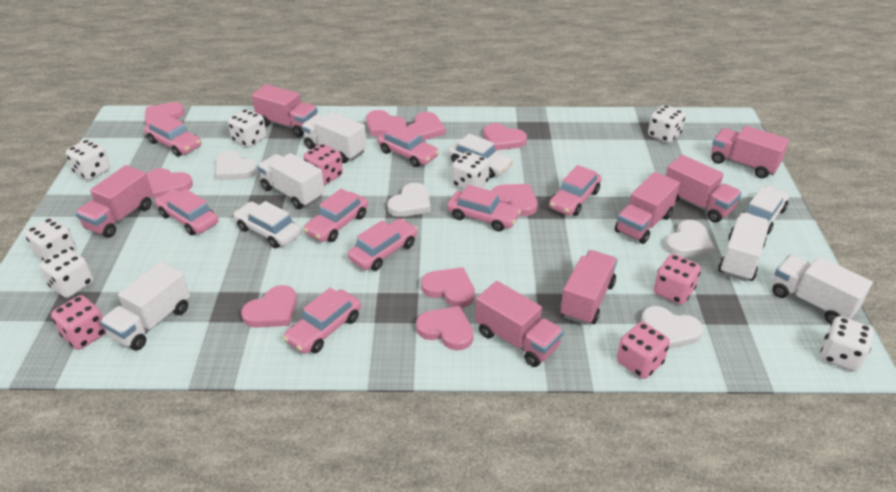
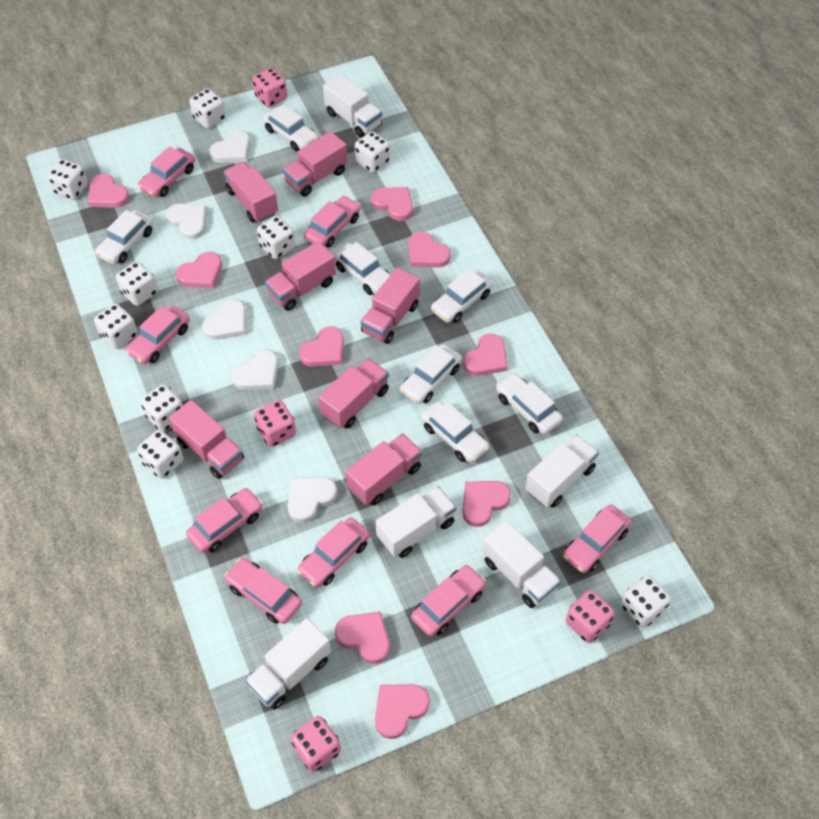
white car: [233,201,301,248] [448,133,513,178] [743,185,789,235] = 3 -> [95,210,153,264] [262,104,318,151] [334,242,391,295] [400,344,462,404] [421,401,490,463] [431,269,493,323] [496,373,563,435] = 7
white dice: [25,217,76,260] [40,248,93,298] [66,139,110,180] [228,109,266,147] [452,151,490,190] [648,105,686,143] [821,316,874,372] = 7 -> [47,159,88,200] [94,304,138,349] [116,261,158,306] [137,430,184,479] [141,384,183,432] [189,88,226,129] [257,216,296,259] [355,131,390,173] [621,575,671,628] = 9
white heart: [216,151,258,180] [387,183,431,217] [641,306,703,349] [665,220,714,257] = 4 -> [166,204,207,239] [202,299,246,340] [210,130,250,163] [232,349,279,390] [287,477,337,523] = 5

